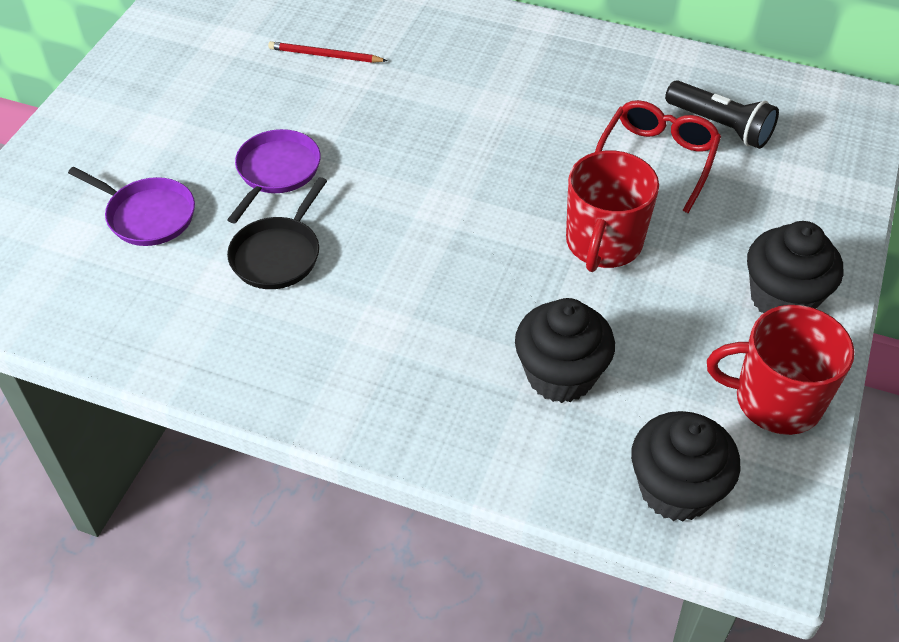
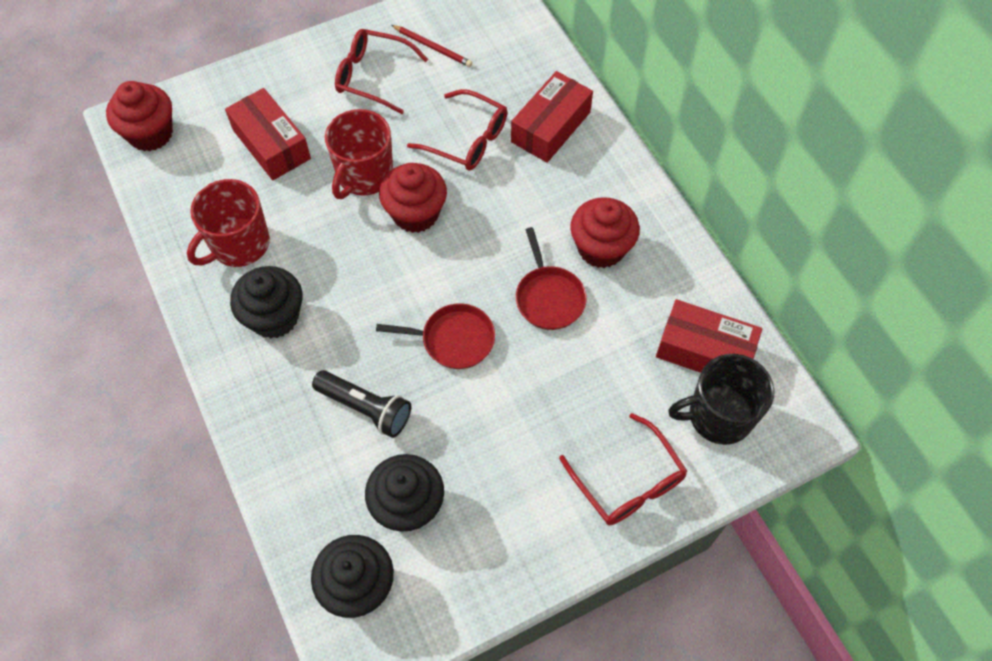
black mug: none = 0 -> [668,354,774,445] = 1
black pan: [227,177,327,289] = 1 -> none = 0
purple pan: [68,167,195,246] [227,129,321,224] = 2 -> none = 0
red box: none = 0 -> [225,88,311,180] [511,71,593,163] [656,299,762,373] = 3
red cupcake: none = 0 -> [106,81,173,151] [379,163,447,233] [570,197,640,268] = 3
red glasses: [595,100,721,213] = 1 -> [335,29,428,114] [407,89,507,171] [559,413,687,525] = 3
red pan: none = 0 -> [376,303,495,369] [516,227,587,330] = 2

